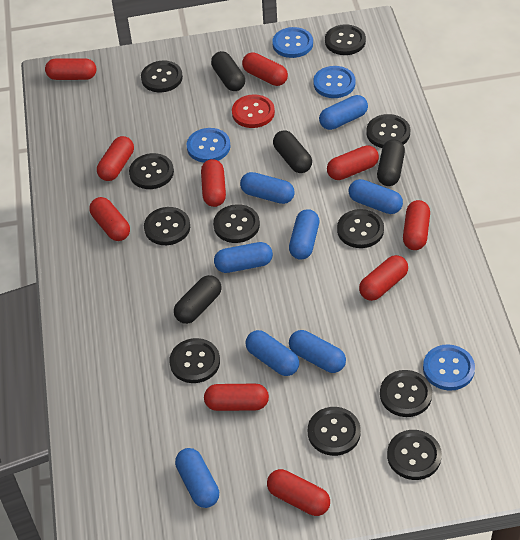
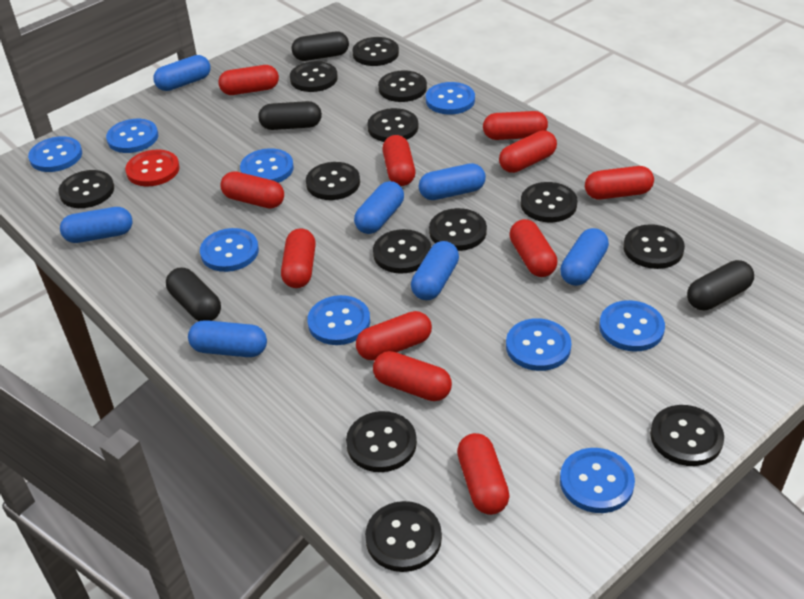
black button: [129,153,174,189] [141,61,183,92] [144,207,190,245] [169,338,220,383] [213,204,260,243] [308,407,361,456] [325,24,366,55] [337,209,384,248] [366,114,410,148] [380,370,432,417] [387,430,442,480] = 11 -> [58,170,114,208] [290,61,338,92] [306,162,360,200] [346,411,417,472] [352,37,399,66] [365,501,442,572] [367,108,418,142] [373,229,431,274] [378,70,427,102] [429,208,487,251] [521,182,577,222] [623,224,685,269] [650,405,724,466] = 13
blue button: [187,128,231,163] [272,27,313,58] [313,66,356,98] [423,344,475,391] = 4 -> [28,136,82,172] [106,119,158,153] [200,228,259,272] [240,148,294,183] [307,295,370,345] [426,82,475,114] [506,318,572,371] [560,448,635,513] [599,300,665,352] = 9
blue capsule: [175,448,219,508] [214,242,273,273] [240,172,295,204] [246,330,299,376] [289,209,319,260] [289,330,346,373] [319,95,368,130] [349,179,403,214] = 8 -> [60,207,133,243] [154,55,210,91] [188,320,267,357] [354,181,404,234] [411,241,459,300] [419,163,486,200] [560,228,609,286] = 7
red capsule: [45,58,96,80] [89,197,130,241] [97,136,134,181] [201,159,226,207] [204,384,269,411] [242,52,288,86] [267,469,330,516] [327,145,379,180] [359,255,408,301] [403,200,430,250] = 10 -> [218,65,279,95] [220,171,284,209] [281,228,316,288] [356,311,432,360] [373,351,452,401] [383,135,415,186] [457,433,510,515] [483,111,548,140] [499,130,557,173] [509,219,558,277] [585,166,654,200] = 11

